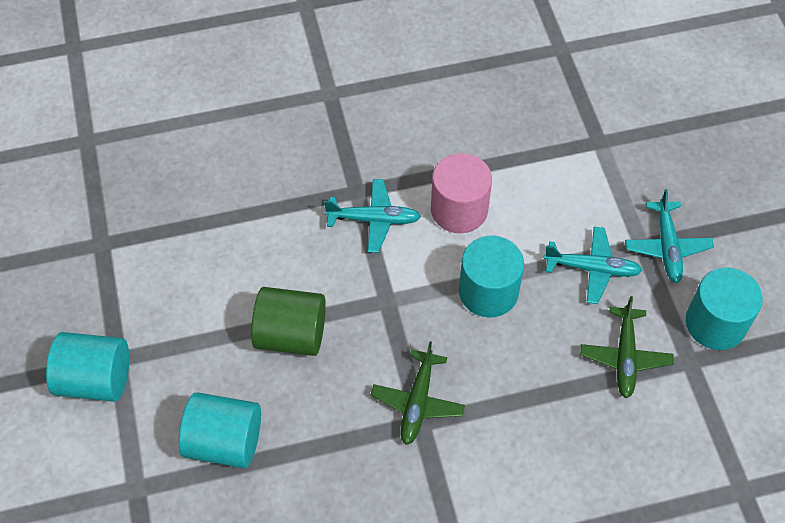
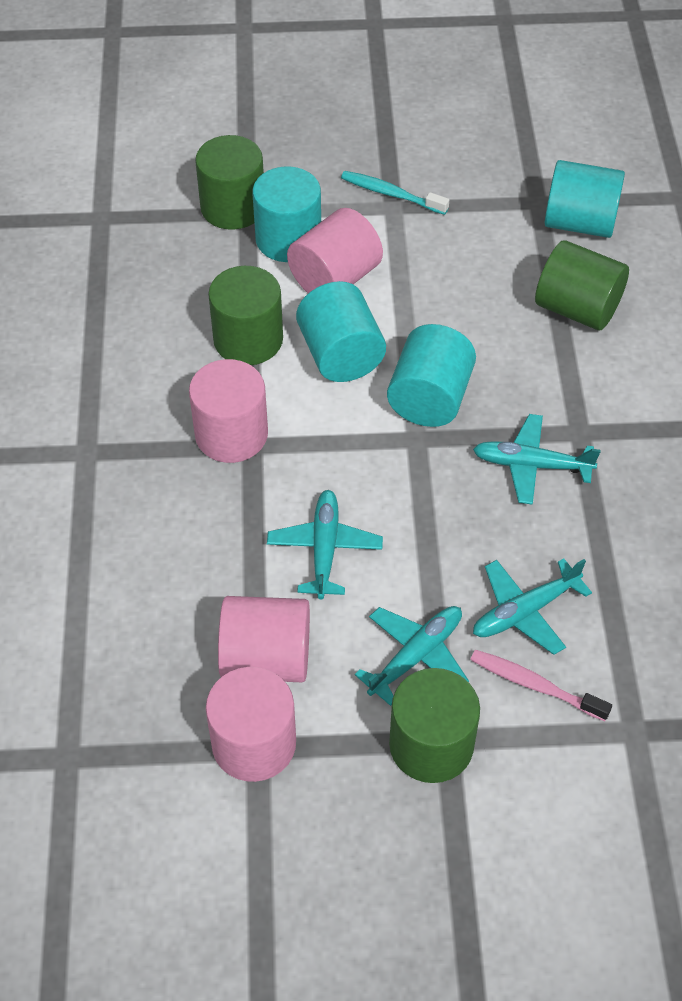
green cylinder: [251,287,326,356] = 1 -> [195,135,264,230] [208,266,283,365] [389,668,480,783] [535,240,629,331] = 4
green plane: [371,341,465,445] [580,296,673,398] = 2 -> none = 0
pink cylinder: [431,153,492,233] = 1 -> [189,359,268,463] [206,667,296,782] [218,596,310,682] [287,208,383,293] = 4
pink toothbrush: none = 0 -> [470,650,612,721] = 1
turquoise plane: [324,179,421,253] [544,227,643,304] [625,189,714,283] = 3 -> [267,490,383,599] [355,606,469,706] [473,414,601,505] [473,558,592,655] = 4
turquoise toothbrush: none = 0 -> [341,171,449,215] = 1

